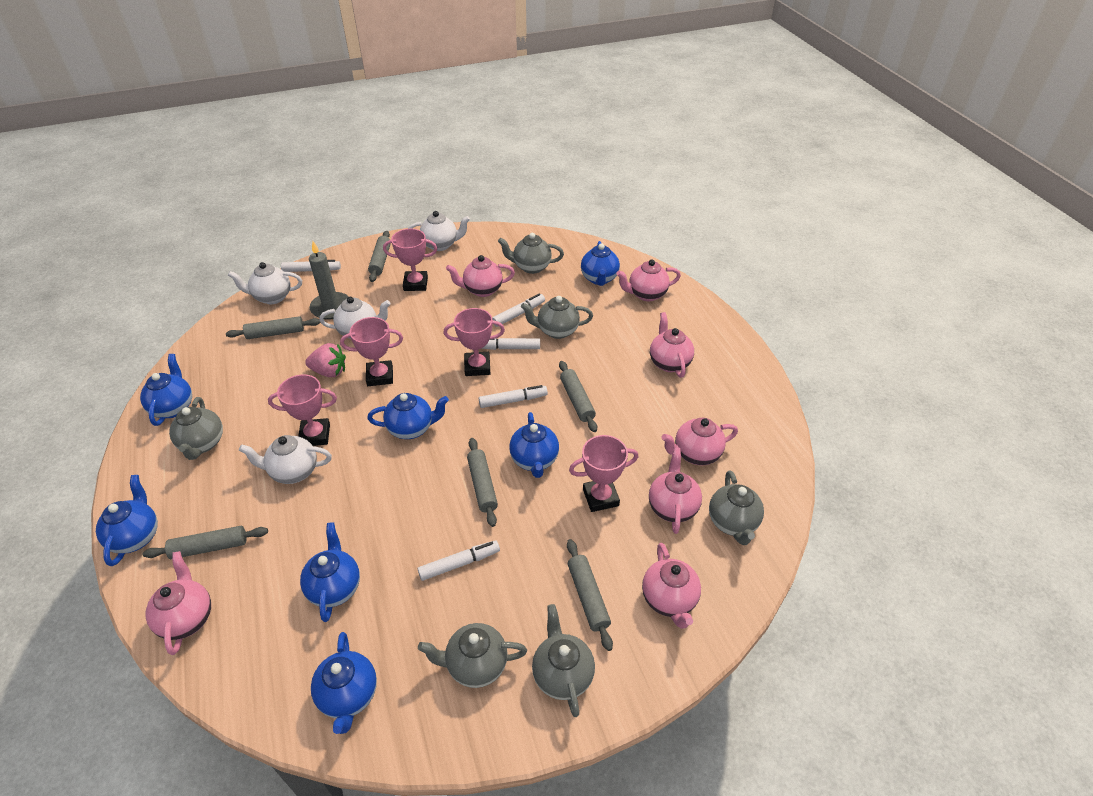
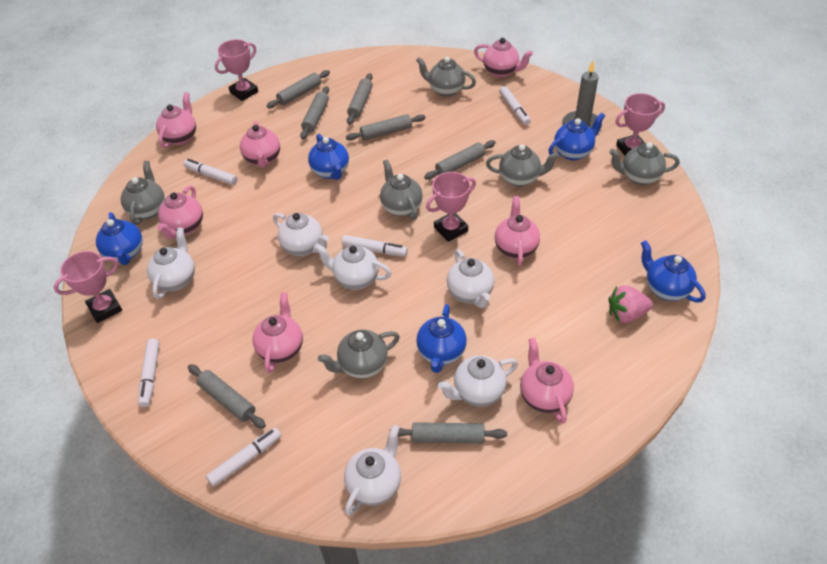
blue teapot: [96,475,158,566] [140,354,192,426] [300,522,360,622] [311,632,377,734] [367,393,449,439] [509,412,559,478] [581,241,620,286] = 7 -> [96,212,143,265] [308,134,349,180] [416,304,467,373] [548,113,605,160] [641,240,706,302] = 5
grey rolling pin: [143,526,268,559] [226,316,321,339] [368,231,391,282] [467,438,498,527] [559,361,597,432] [567,539,613,651] = 6 -> [188,364,266,429] [267,70,330,108] [300,86,329,139] [346,114,426,140] [347,73,373,125] [389,422,507,444] [424,140,496,180] = 7
pink trophy: [268,374,337,446] [340,317,403,386] [383,229,437,291] [443,308,505,376] [569,435,639,512] = 5 -> [54,251,122,323] [215,39,258,101] [426,172,476,242] [615,93,665,155] = 4
white teapot: [228,262,302,304] [239,435,332,484] [319,297,390,339] [408,211,470,251] = 4 -> [147,227,195,299] [273,213,329,256] [315,244,391,290] [344,425,401,516] [438,355,518,407] [447,249,494,308] = 6

